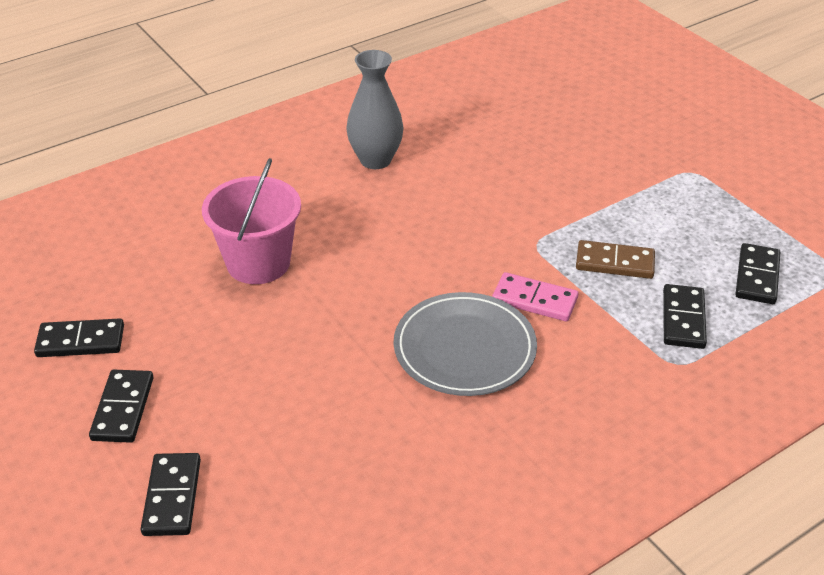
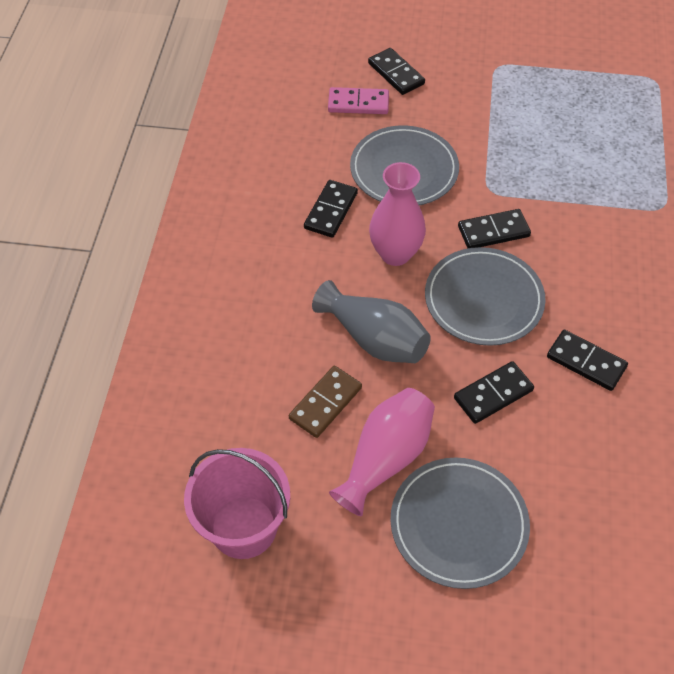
grey plate: [394,292,537,396] = 1 -> [350,125,459,205] [391,457,530,589] [425,247,546,346] = 3
pink vase: none = 0 -> [329,388,435,516] [369,162,426,266] = 2

